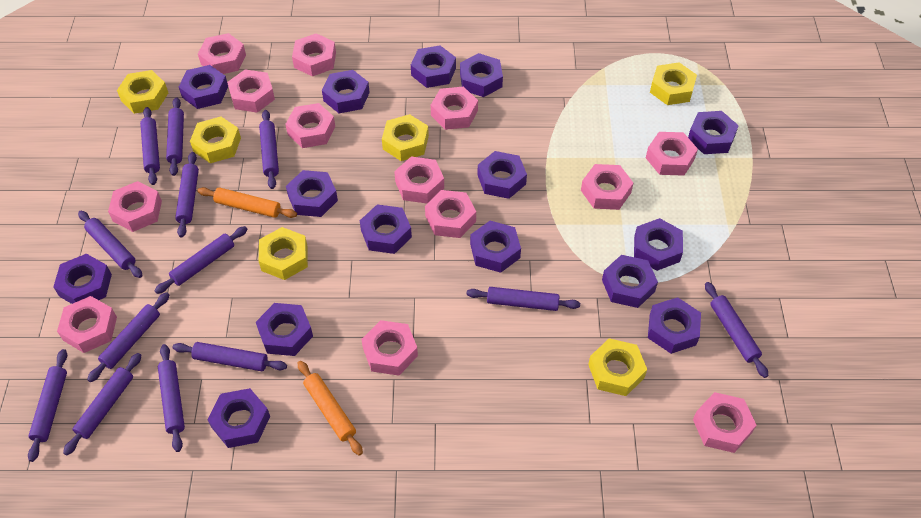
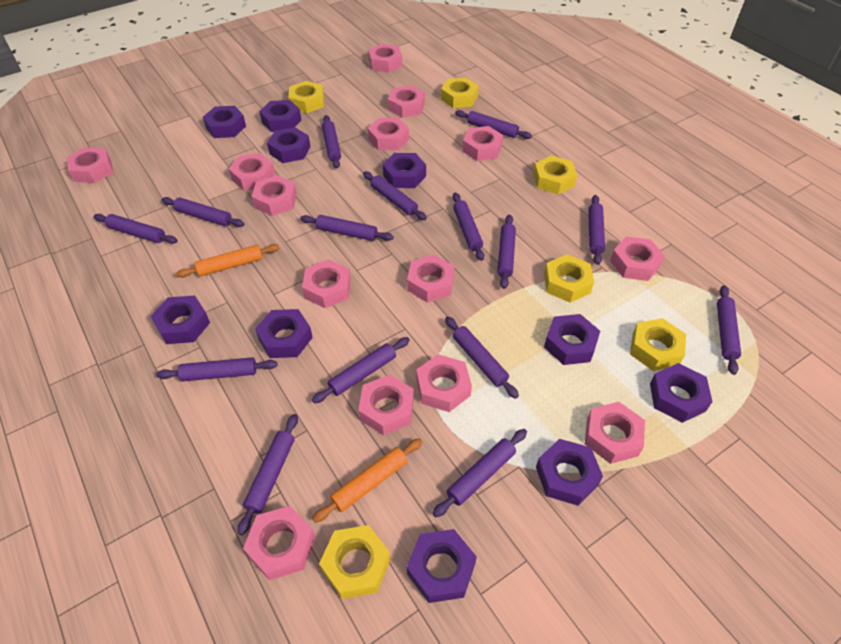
pink nut: [57,296,117,353] [108,181,162,232] [198,33,246,74] [227,69,275,113] [285,103,335,148] [292,33,336,76] [361,320,418,375] [394,157,444,203] [425,190,476,238] [431,87,478,130] [581,164,633,210] [646,132,698,176] [693,392,756,453] = 13 -> [67,147,113,183] [229,153,275,191] [243,506,315,580] [252,175,297,216] [302,259,351,308] [358,375,414,436] [368,44,402,73] [368,118,409,150] [388,85,425,118] [407,255,454,303] [416,354,472,412] [462,126,503,161] [585,402,645,464] [610,237,665,281] = 14
purple nut: [53,254,112,304] [179,65,228,109] [207,388,270,448] [256,303,313,356] [286,170,338,217] [322,70,370,113] [360,204,412,254] [411,46,456,88] [460,53,503,97] [470,221,521,273] [477,151,527,199] [602,255,658,308] [634,218,683,271] [648,297,701,354] [688,111,739,154] = 15 -> [151,295,210,344] [203,106,246,138] [255,309,313,358] [259,100,301,132] [267,127,310,163] [383,153,426,188] [407,529,477,603] [536,439,603,506] [544,314,600,365] [650,363,713,423] = 10
purple rolling pin: [28,349,67,462] [63,353,141,455] [78,211,143,278] [87,292,169,382] [140,107,160,185] [154,226,247,294] [158,344,185,452] [166,97,184,176] [173,342,287,371] [175,152,199,238] [259,110,279,189] [466,287,580,311] [705,282,768,378] = 13 -> [94,214,177,244] [156,357,278,382] [162,197,244,227] [238,414,298,535] [300,215,394,241] [312,337,410,403] [322,115,341,169] [363,172,427,220] [433,429,527,517] [445,316,519,399] [453,193,484,261] [455,110,532,139] [497,215,516,289] [588,195,605,265] [717,285,741,375] = 15

